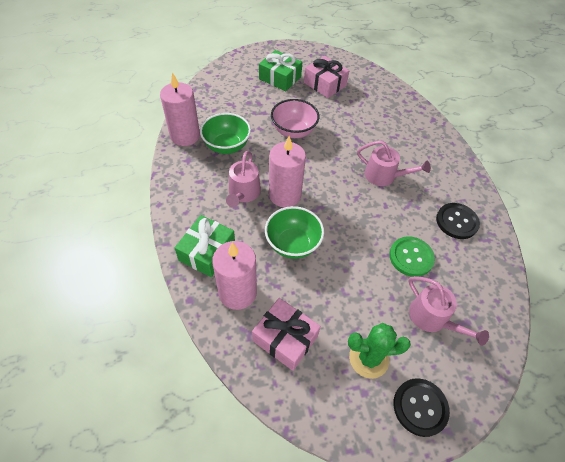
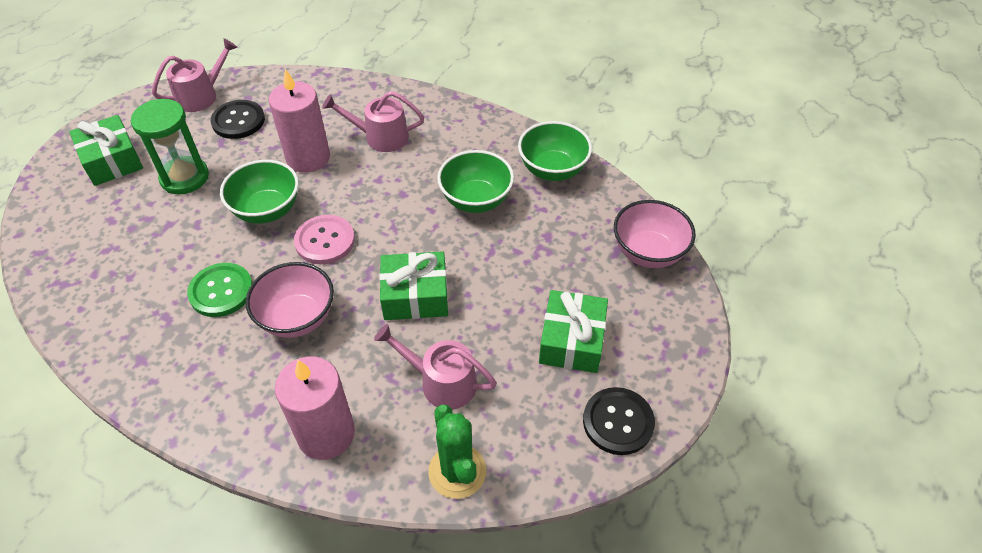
green bowl: [200,113,251,154] [265,206,324,259] = 2 -> [220,160,299,223] [437,150,514,213] [518,121,592,181] = 3
green gift: [175,215,235,277] [259,50,302,91] = 2 -> [69,115,143,186] [379,251,448,320] [539,290,608,373] = 3
green hourglass: none = 0 -> [131,99,209,194] = 1
pink bowl: [271,99,319,138] = 1 -> [246,262,334,338] [614,200,696,268] = 2
pink button: none = 0 -> [294,215,355,264] = 1
pink candle: [160,72,200,146] [212,241,257,310] [269,136,306,208] = 3 -> [269,69,330,173] [275,356,355,460] = 2
pink gift: [252,298,321,371] [304,56,349,98] = 2 -> none = 0

